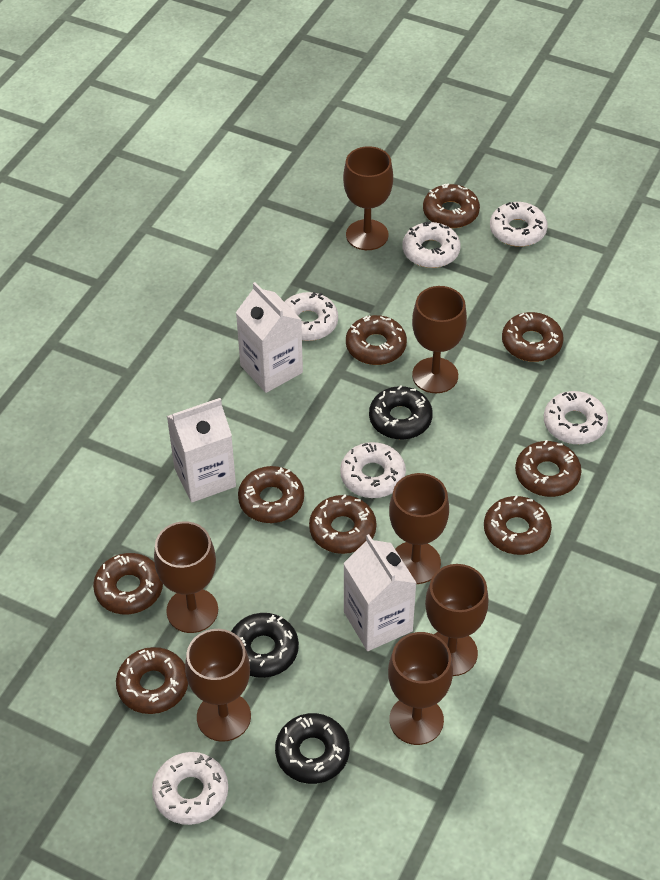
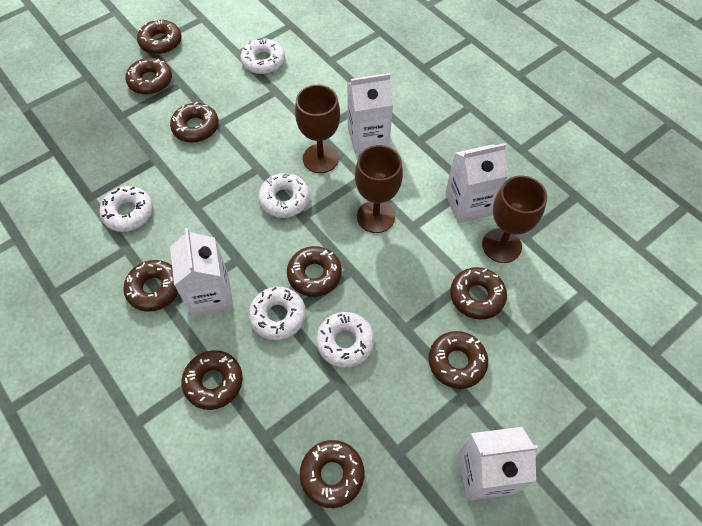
black donut: [231,613,299,678] [275,713,350,784] [369,385,433,440] = 3 -> none = 0
brown goblet: [154,521,218,633] [185,629,251,742] [343,146,393,250] [388,632,453,745] [389,473,449,584] [412,286,467,393] [425,564,489,676] = 7 -> [295,85,340,173] [355,145,403,233] [482,176,547,263] = 3
white carton: [167,398,236,502] [236,282,303,393] [343,534,416,651] = 3 -> [170,228,233,317] [347,73,393,154] [445,143,508,223] [458,427,538,501] = 4
white donut: [152,752,228,825] [285,292,338,341] [340,442,406,498] [402,221,461,268] [490,202,548,247] [544,391,608,444] = 6 -> [99,186,153,232] [240,38,285,74] [249,287,306,340] [258,173,310,218] [316,312,374,368] = 5

